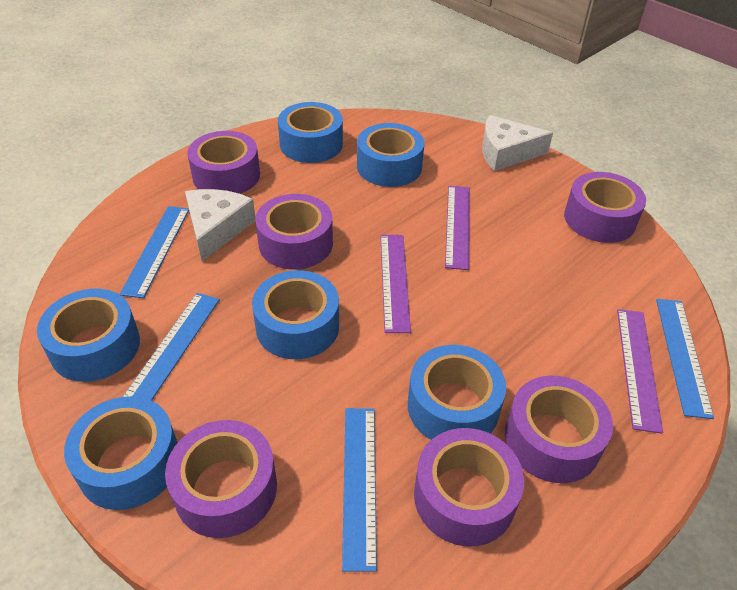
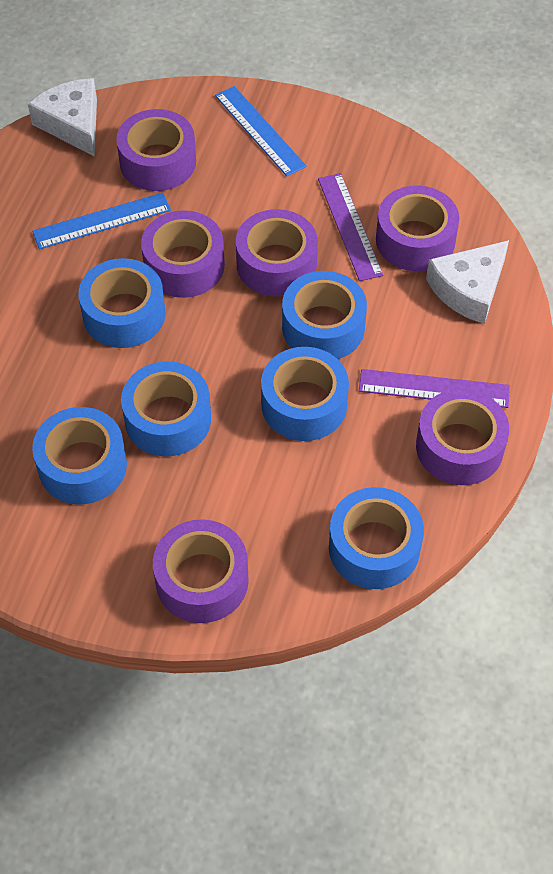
blue ruler: [120,206,189,298] [123,293,220,401] [342,408,377,572] [656,299,714,419] = 4 -> [32,193,171,249] [215,86,307,176] = 2
purple ruler: [380,235,411,333] [445,186,470,270] [617,309,663,434] = 3 -> [318,173,383,281] [359,369,510,408] = 2

